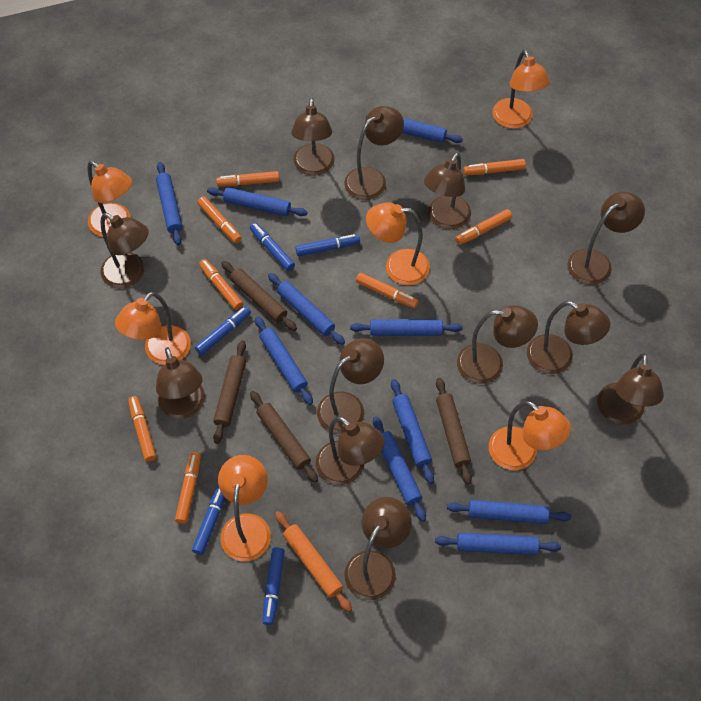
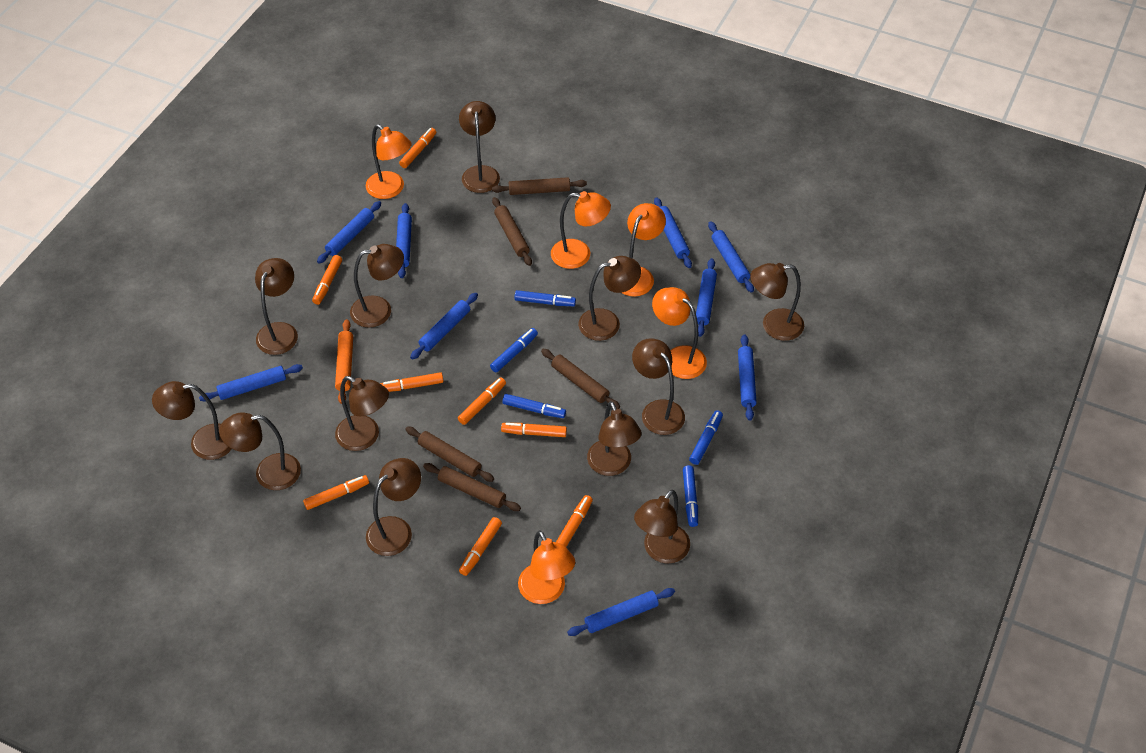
blue rolling pin: [156,162,182,245] [207,187,307,216] [255,316,313,405] [268,273,345,345] [350,319,463,336] [366,115,463,143] [373,417,426,522] [391,379,434,484] [435,533,561,555] [447,500,571,524] = 10 -> [199,364,303,401] [317,201,381,264] [396,203,412,278] [410,293,478,360] [567,588,675,636] [654,197,692,268] [696,258,717,337] [708,221,754,293] [738,334,757,421] = 9
brown rolling pin: [213,340,246,444] [221,261,297,331] [250,391,318,483] [436,378,472,485] = 4 -> [405,427,494,482] [423,463,521,511] [492,177,587,195] [492,197,532,266] [541,349,620,409] = 5
orange lamp: [88,161,132,237] [115,292,191,365] [218,455,271,561] [366,202,430,285] [489,401,571,470] [492,50,550,129] = 6 -> [366,124,412,199] [518,531,575,604] [551,191,611,269] [622,203,666,297] [652,287,707,379] = 5

